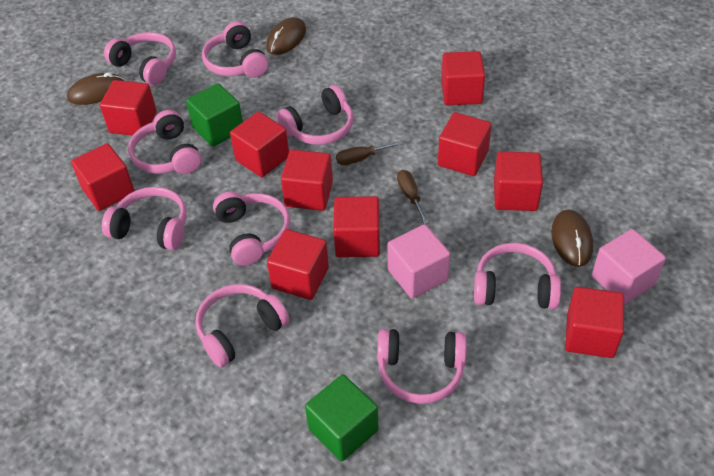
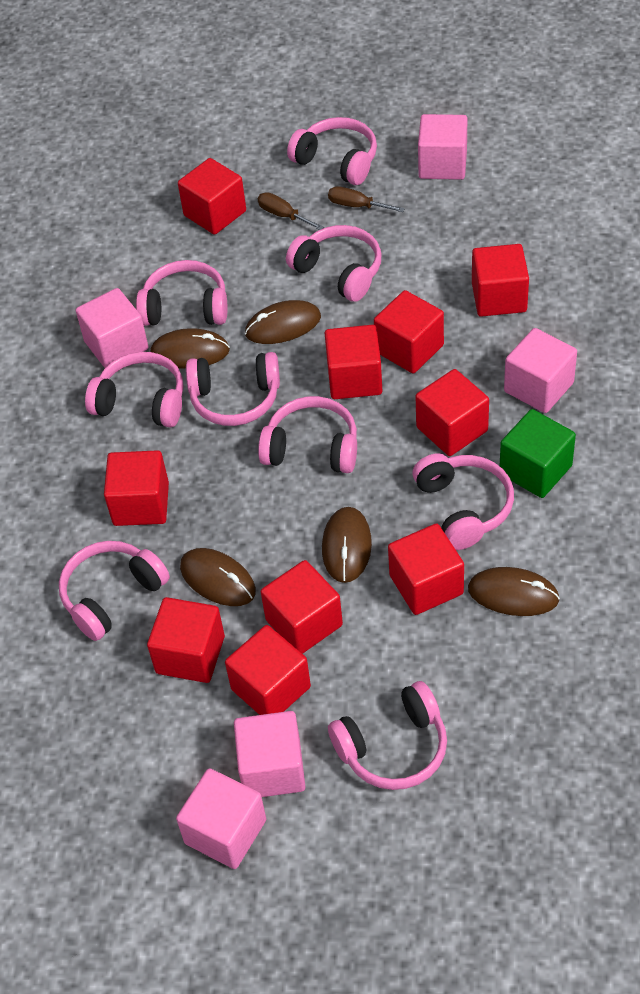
brown mouse: [67,73,125,105] [266,17,306,55] [551,209,593,267] = 3 -> [150,328,230,368] [180,548,256,606] [245,300,321,344] [322,507,372,583] [468,567,560,616] = 5
green cube: [186,83,243,147] [305,374,378,461] = 2 -> [500,409,576,498] = 1
pink cube: [388,224,450,299] [592,229,666,304] = 2 -> [76,288,149,368] [176,768,266,869] [234,711,306,797] [418,114,467,180] [504,328,577,413] = 5

